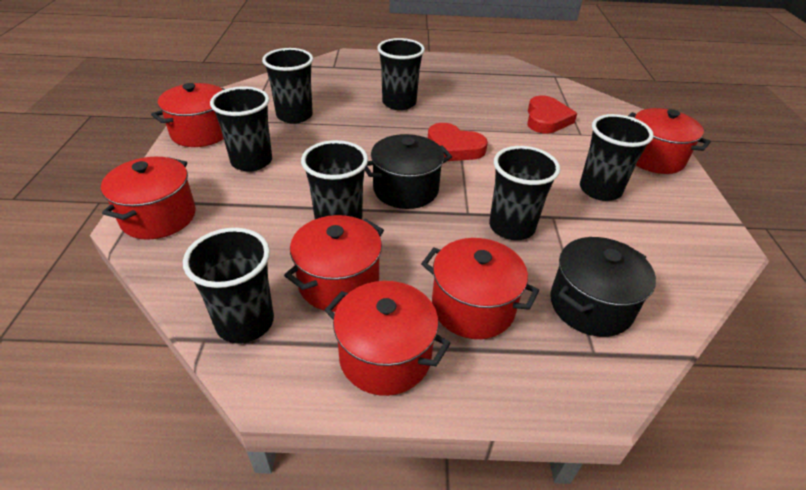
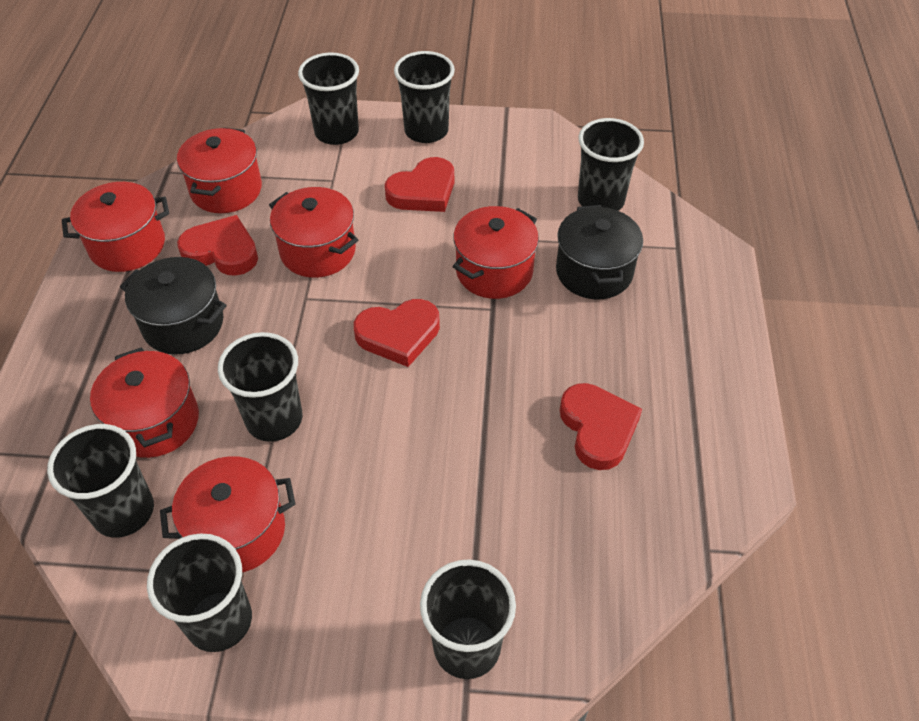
red heart: [428,123,488,161] [527,95,577,134] = 2 -> [177,215,258,276] [354,299,440,367] [385,157,454,212] [560,383,642,470] = 4

